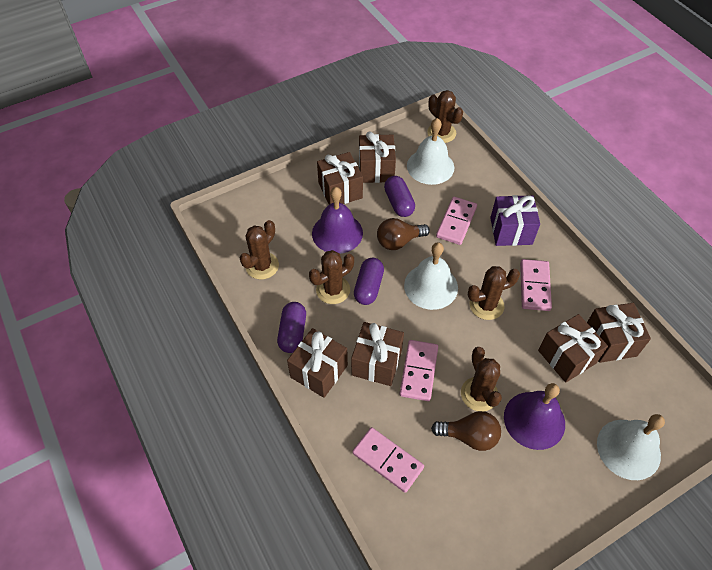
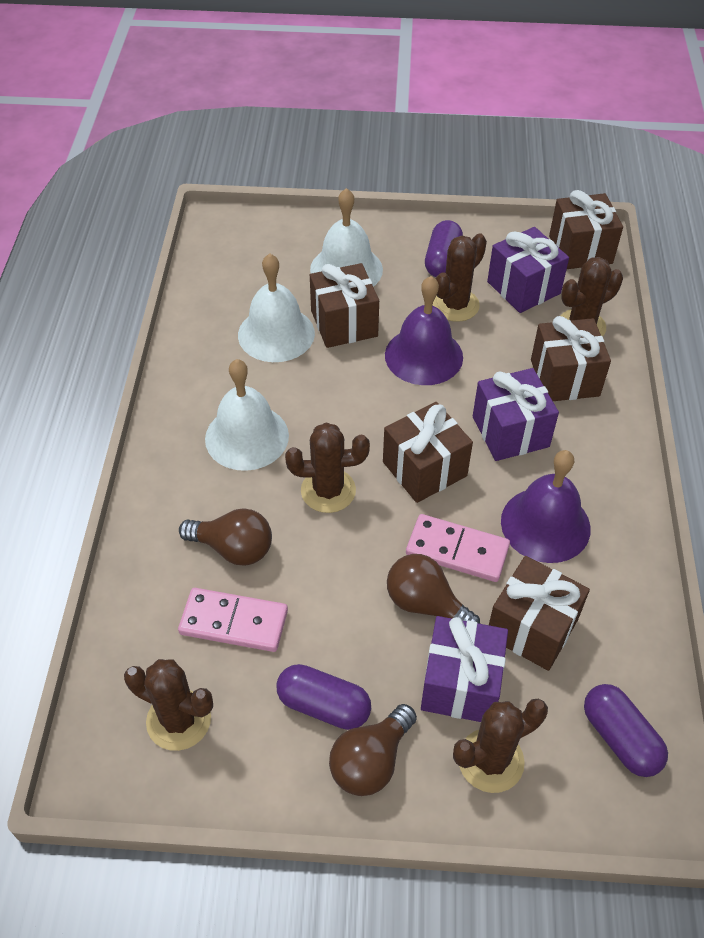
brown gift: [287,328,348,398] [317,152,363,205] [351,322,404,386] [359,131,396,183] [538,314,608,383] [587,303,651,363] = 6 -> [310,263,379,348] [383,402,473,503] [489,556,590,671] [531,316,611,401] [549,190,623,269] = 5
brown light bulb: [377,218,430,250] [431,411,501,451] = 2 -> [179,508,272,566] [329,704,417,796] [387,554,480,624] = 3
pink domino: [352,427,424,493] [400,340,438,401] [436,197,477,245] [520,259,552,311] = 4 -> [178,588,288,652] [406,514,510,582] = 2
purple gift: [490,195,540,246] = 1 -> [421,616,508,722] [473,368,559,461] [487,227,569,313] = 3

